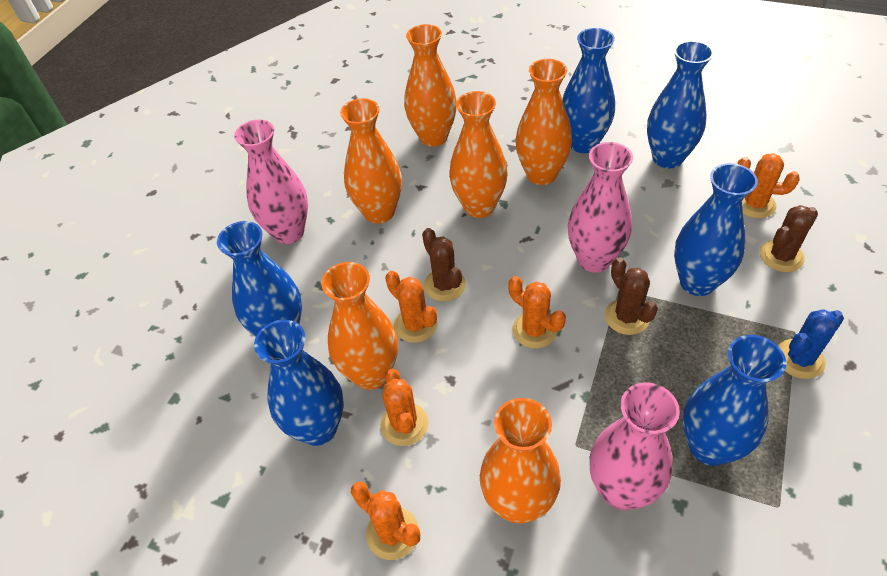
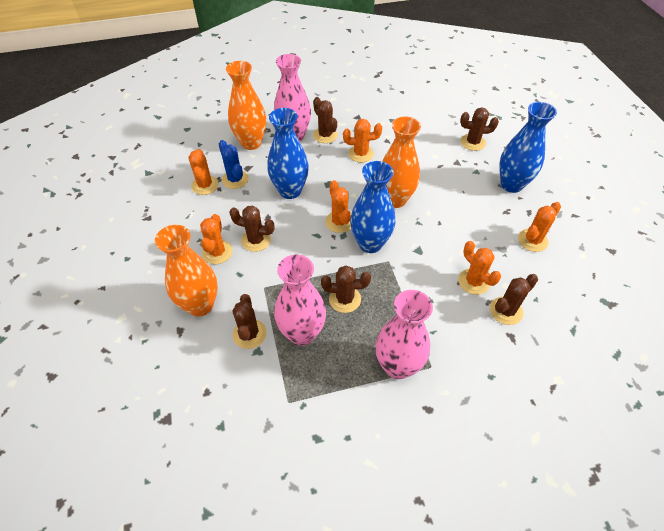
blue vase: [217,221,302,337] [254,320,344,446] [562,28,615,153] [647,41,714,168] [674,163,758,296] [683,335,786,466] = 6 -> [267,108,309,199] [350,161,395,253] [499,102,557,193] = 3
brown cactus: [422,228,466,302] [605,257,658,335] [760,205,818,272] = 3 -> [229,205,275,252] [232,294,267,349] [313,97,338,143] [321,265,371,313] [460,107,499,151] [490,274,538,325] = 6
orange cactus: [351,481,420,560] [380,369,429,446] [385,271,438,343] [509,276,566,348] [737,153,800,218] = 5 -> [189,149,219,195] [200,214,233,264] [325,180,351,233] [343,119,382,162] [458,241,501,295] [518,202,561,252] = 6
orange vase: [321,262,398,390] [340,98,402,224] [404,24,457,147] [449,91,507,218] [480,398,561,524] [516,59,572,185] = 6 -> [155,225,218,317] [226,61,266,150] [382,116,421,208] = 3

